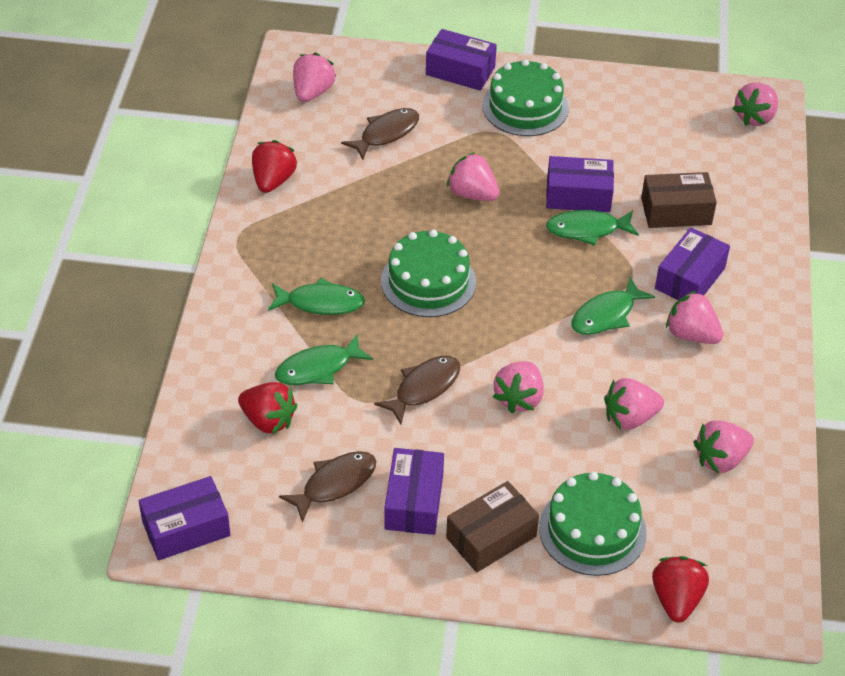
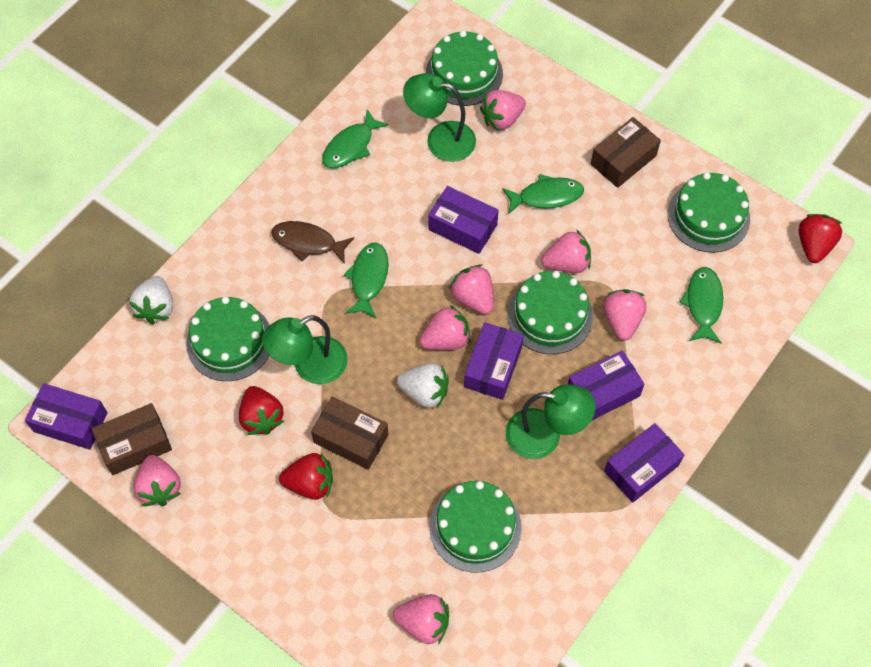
brown box: [446,481,539,572] [641,172,717,228] = 2 -> [92,403,172,475] [311,397,388,470] [591,117,661,188] = 3
brown fish: [279,451,376,523] [341,108,419,159] [374,356,460,424] = 3 -> [271,221,354,264] = 1
green cake: [381,230,476,317] [482,59,569,136] [539,472,646,576] = 3 -> [186,297,270,381] [426,31,503,106] [429,481,522,573] [508,271,593,354] [668,172,750,252] = 5
green lamp: none = 0 -> [262,315,348,384] [403,73,476,162] [506,384,596,459] = 3
white strawberry: none = 0 -> [129,276,173,324] [397,363,448,408] = 2

